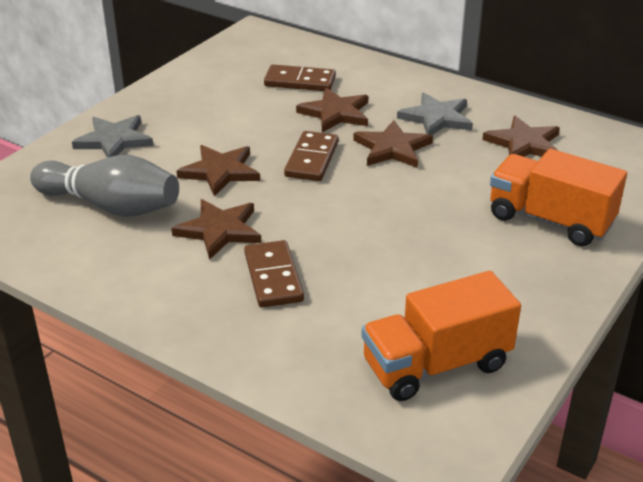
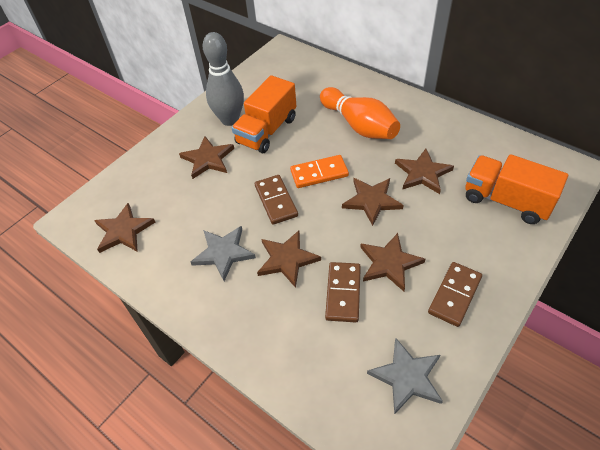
brown star: [171,199,262,260] [177,145,260,197] [296,88,368,133] [353,120,433,168] [482,116,560,157] = 5 -> [94,203,155,253] [179,136,234,179] [257,231,321,288] [342,178,404,226] [360,233,425,291] [395,149,454,194] = 6
orange bowling pin: none = 0 -> [320,87,400,139] = 1
orange domino: none = 0 -> [290,155,349,188] = 1

